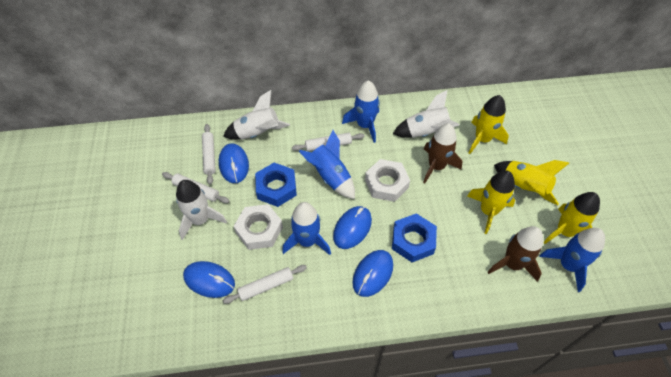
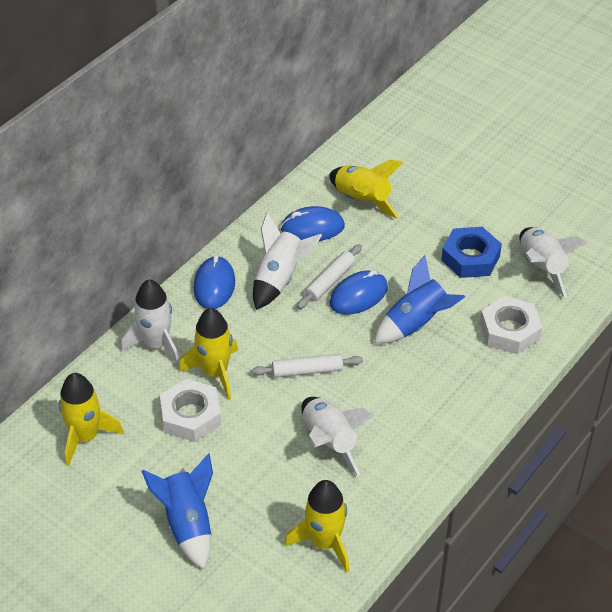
blue mouse: [183,261,235,298] [219,143,249,183] [333,206,372,249] [352,250,393,297] = 4 -> [193,255,235,309] [281,206,345,241] [329,270,388,315] = 3
blue nut: [255,163,297,207] [392,213,437,262] = 2 -> [441,227,502,278] = 1
blue rocket: [282,202,331,255] [299,130,355,199] [342,80,380,143] [540,228,605,292] = 4 -> [142,453,213,569] [374,256,465,343] = 2
brown rocket: [423,123,462,184] [487,226,543,282] = 2 -> none = 0
white rocket: [176,180,227,240] [223,90,290,140] [393,90,459,138] = 3 -> [121,280,180,365] [253,213,322,310] [301,397,375,476] [519,227,588,297] = 4
white rolling pin: [162,172,230,203] [202,124,216,184] [222,265,307,304] [292,133,365,151] = 4 -> [252,354,363,378] [297,244,362,309] = 2

